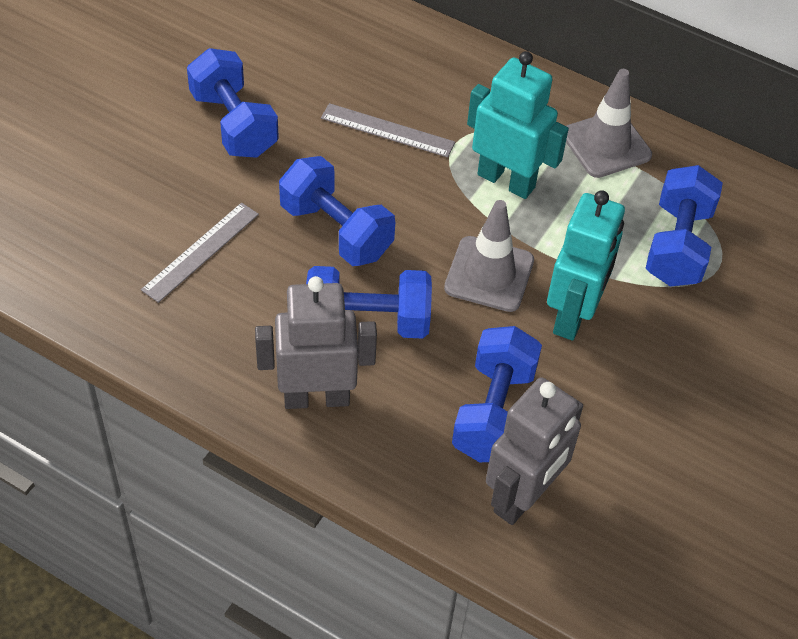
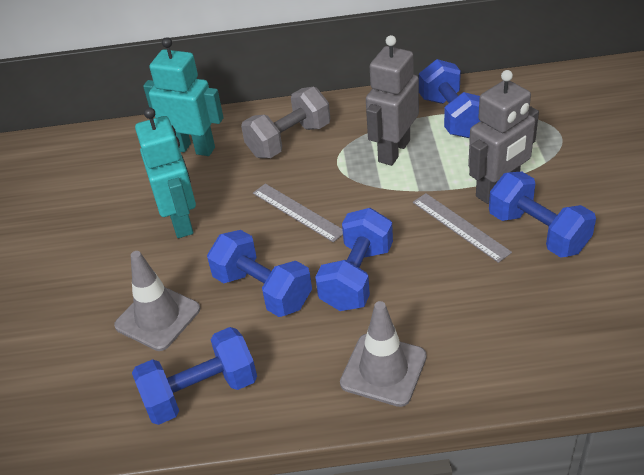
grey dumbbell: none = 0 -> [241,87,330,158] = 1

